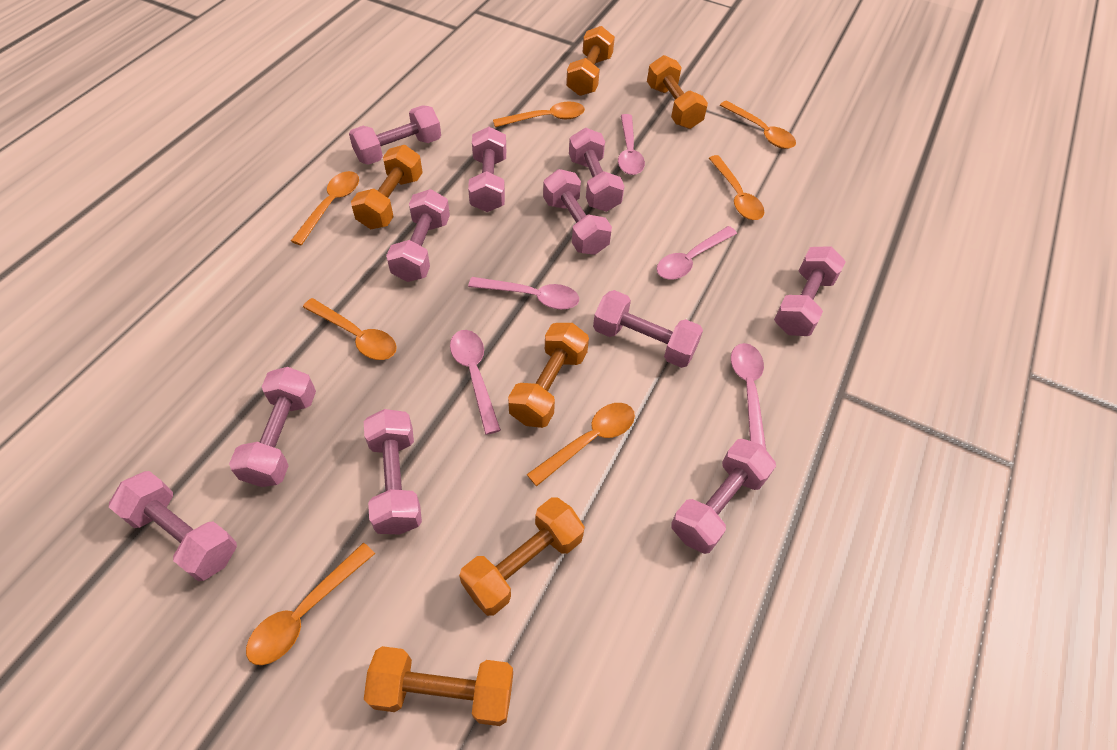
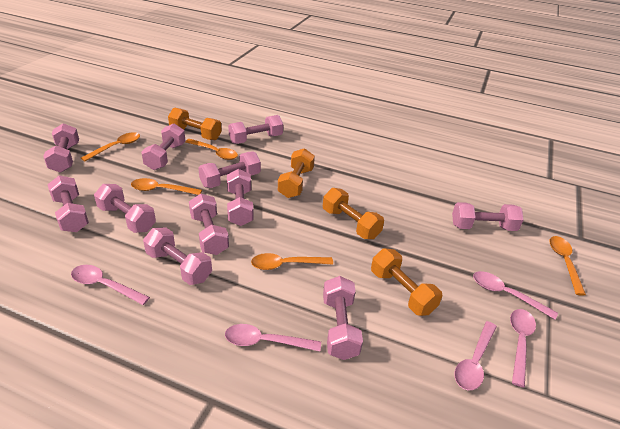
orange dumbbell: [351,145,423,229] [364,646,513,726] [459,497,585,616] [508,323,589,428] [566,26,615,96] [647,55,708,129] = 6 -> [168,107,222,140] [278,148,315,198] [323,188,384,239] [371,248,443,316] = 4
orange spoon: [246,543,375,665] [291,171,359,245] [303,298,397,360] [493,101,585,127] [527,403,635,486] [709,155,764,220] [720,100,796,149] = 7 -> [81,132,140,161] [131,178,202,195] [185,139,238,160] [251,253,333,270] [549,236,586,296] = 5

